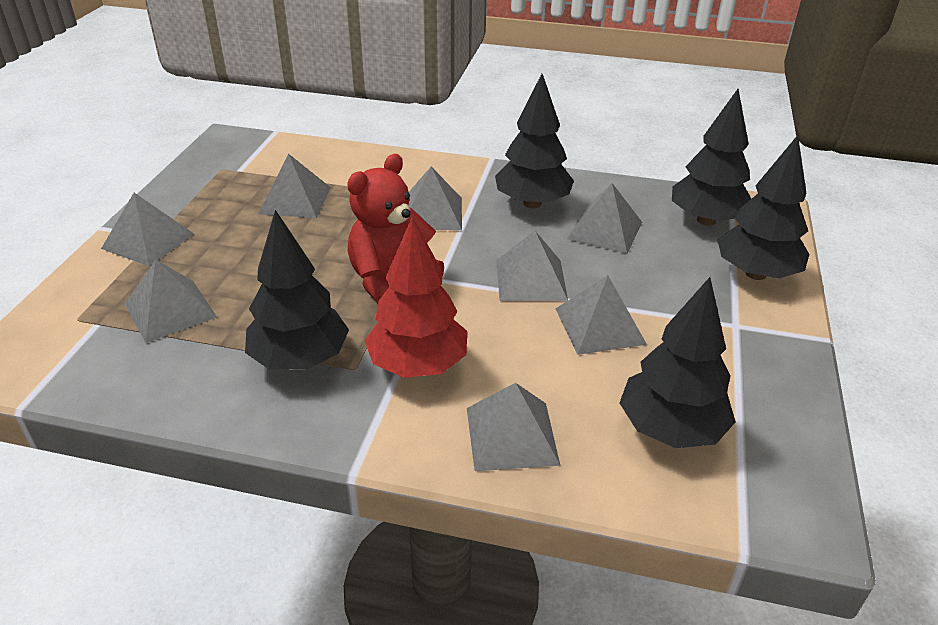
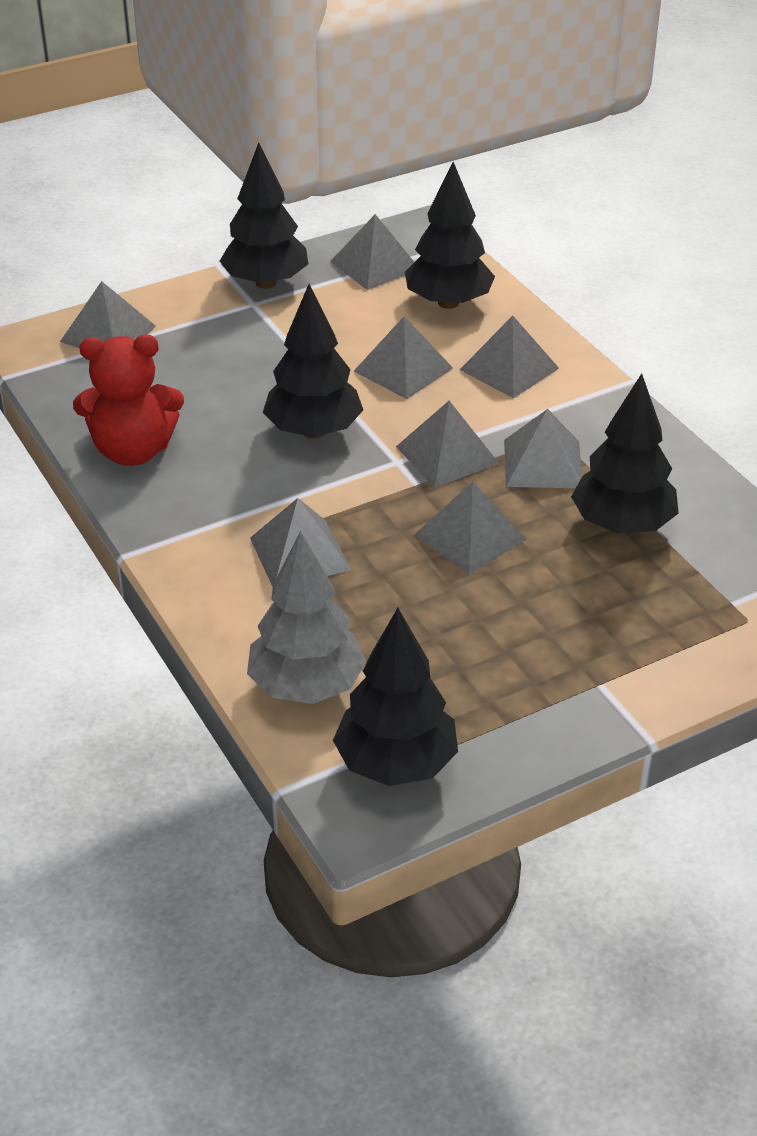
grey tree: none = 0 -> [247,530,366,704] = 1
red tree: [364,216,467,378] = 1 -> none = 0

